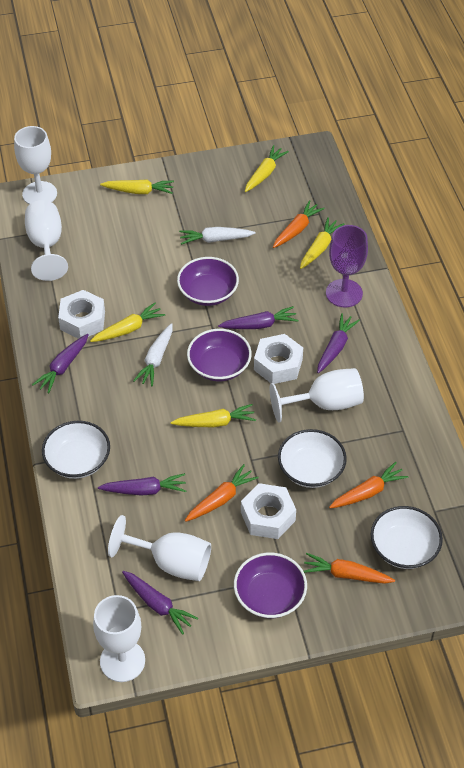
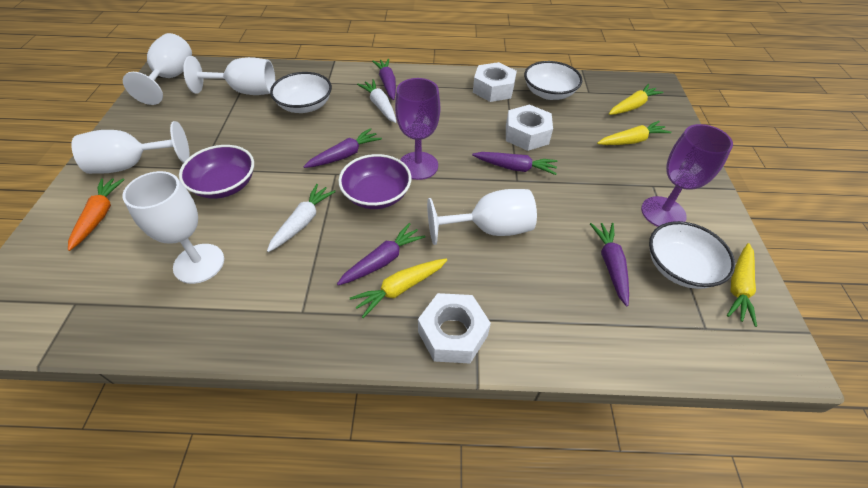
orange carrot: [185,464,259,522] [273,200,325,248] [303,553,395,584] [329,462,408,508] = 4 -> [68,178,125,251] = 1
purple bowl: [177,257,239,306] [187,329,252,381] [234,553,307,618] = 3 -> [179,145,254,199] [338,154,411,209] = 2
purple goblet: [326,225,368,307] = 1 -> [395,78,440,180] [641,124,733,227] = 2
yellow carrot: [90,302,165,342] [100,179,174,194] [171,404,256,427] [245,145,289,192] [300,217,344,269] = 5 -> [350,259,447,318] [597,121,671,145] [609,84,663,115] [727,243,757,327] = 4

